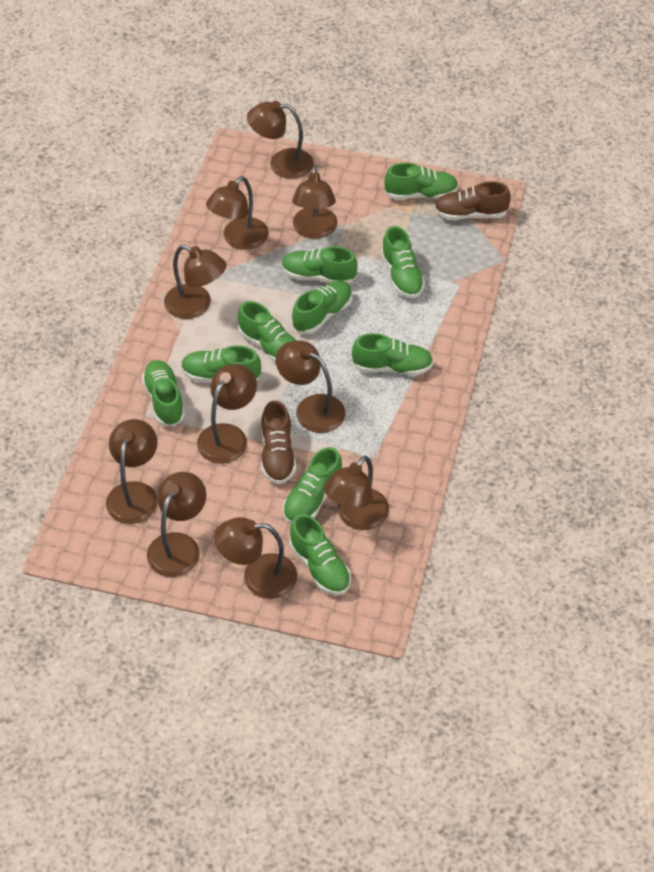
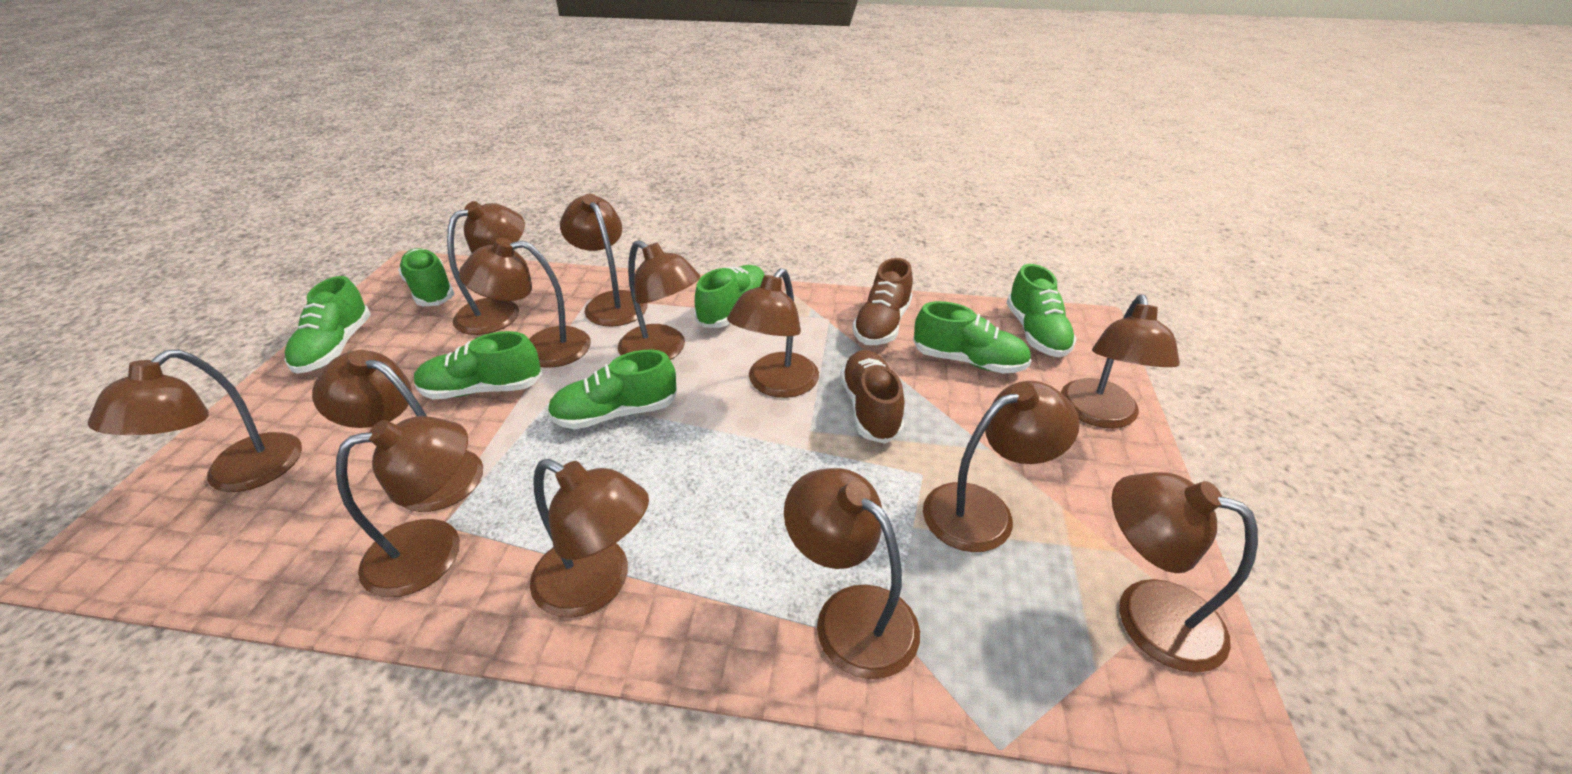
brown lamp: [106,419,158,524] [147,472,206,577] [164,245,226,319] [197,364,257,464] [206,176,268,250] [214,517,297,599] [247,101,314,179] [276,340,345,433] [292,165,338,239] [324,456,389,530] = 10 -> [88,350,302,492] [312,350,483,512] [336,416,468,597] [447,201,525,335] [459,238,591,368] [530,459,649,618] [560,194,647,327] [618,240,701,360] [727,268,819,398] [784,468,920,679] [923,381,1080,552] [1061,295,1180,428] [1112,472,1258,673] = 13
green shoe: [142,360,185,427] [181,345,261,382] [238,301,296,363] [282,246,358,284] [283,447,342,524] [289,514,351,595] [292,281,352,334] [352,333,433,376] [381,226,425,298] [384,163,459,200] = 10 -> [285,276,371,374] [398,248,454,306] [414,331,542,400] [547,350,677,429] [695,265,765,328] [913,301,1031,374] [1007,264,1077,357] = 7

